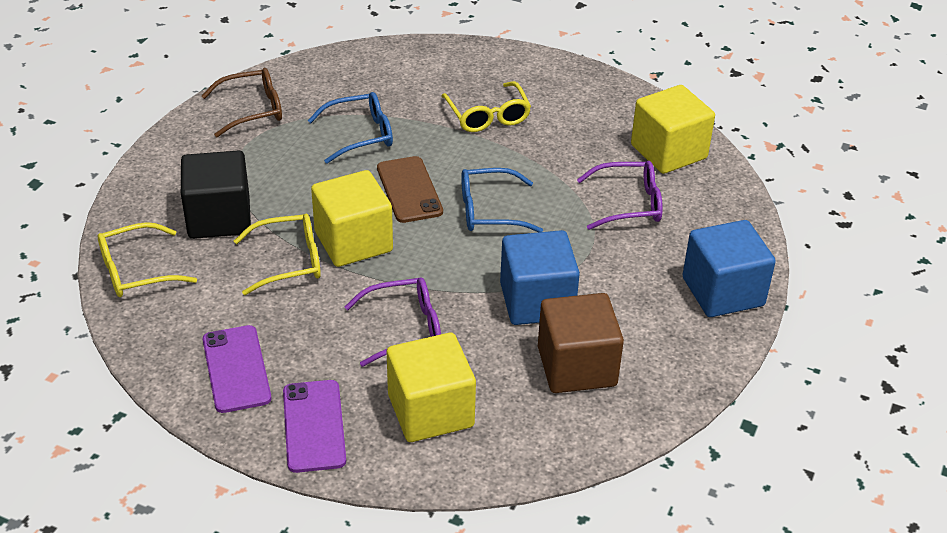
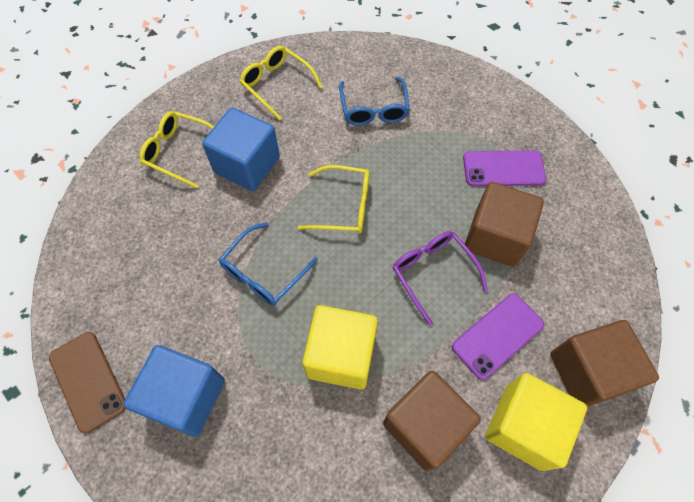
black cube: [181,150,251,239] = 1 -> none = 0
brown cube: [538,293,624,393] = 1 -> [383,371,481,471] [465,182,544,267] [550,320,659,407] = 3
brown glasses: [202,68,282,137] = 1 -> none = 0
purple glasses: [344,277,441,367] [577,161,663,230] = 2 -> [392,231,488,326] = 1
yellow cube: [311,170,393,267] [387,333,476,442] [631,85,715,174] = 3 -> [303,305,378,390] [485,373,587,471] = 2

